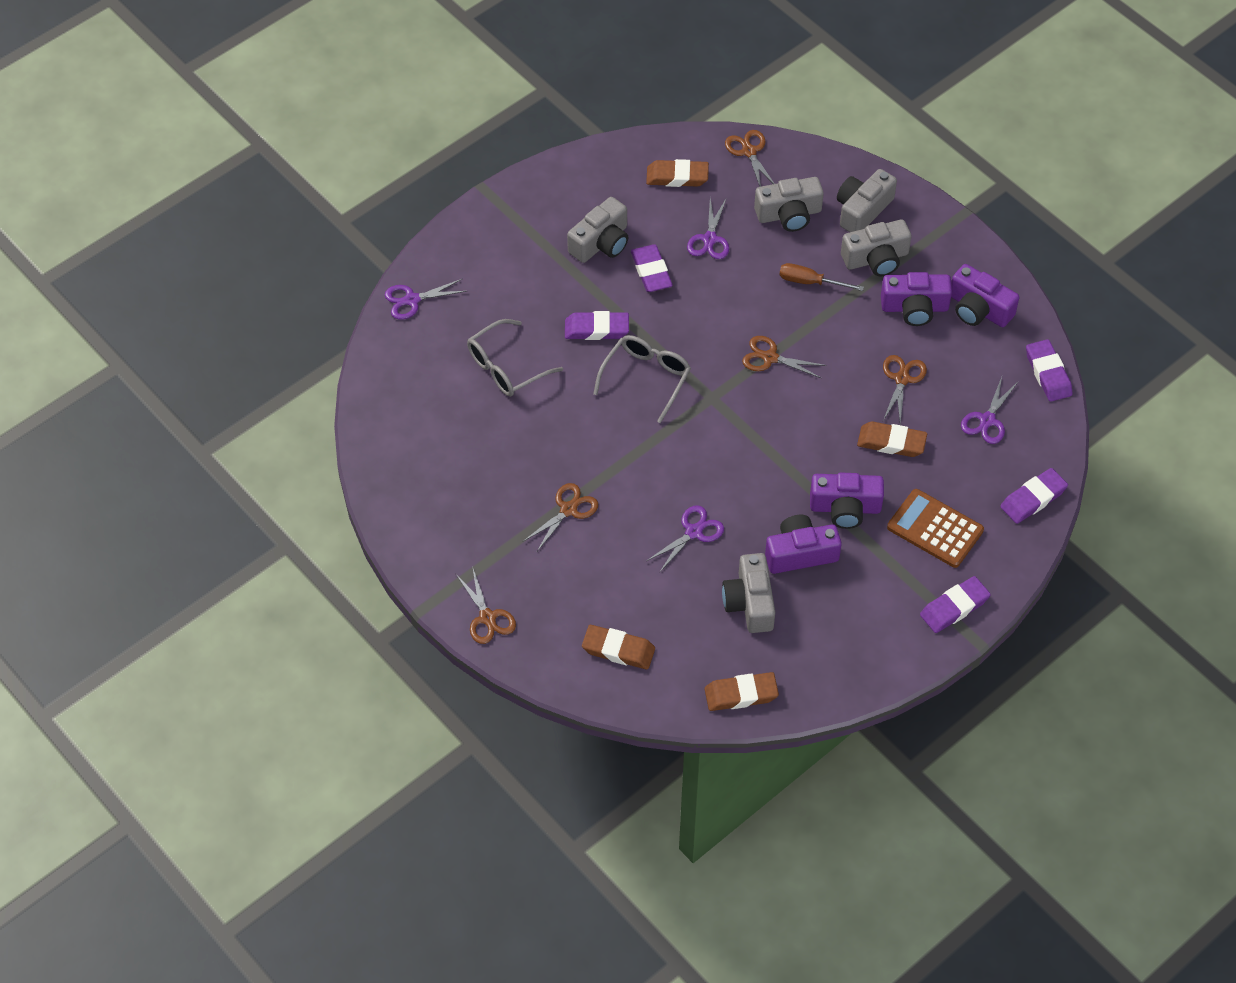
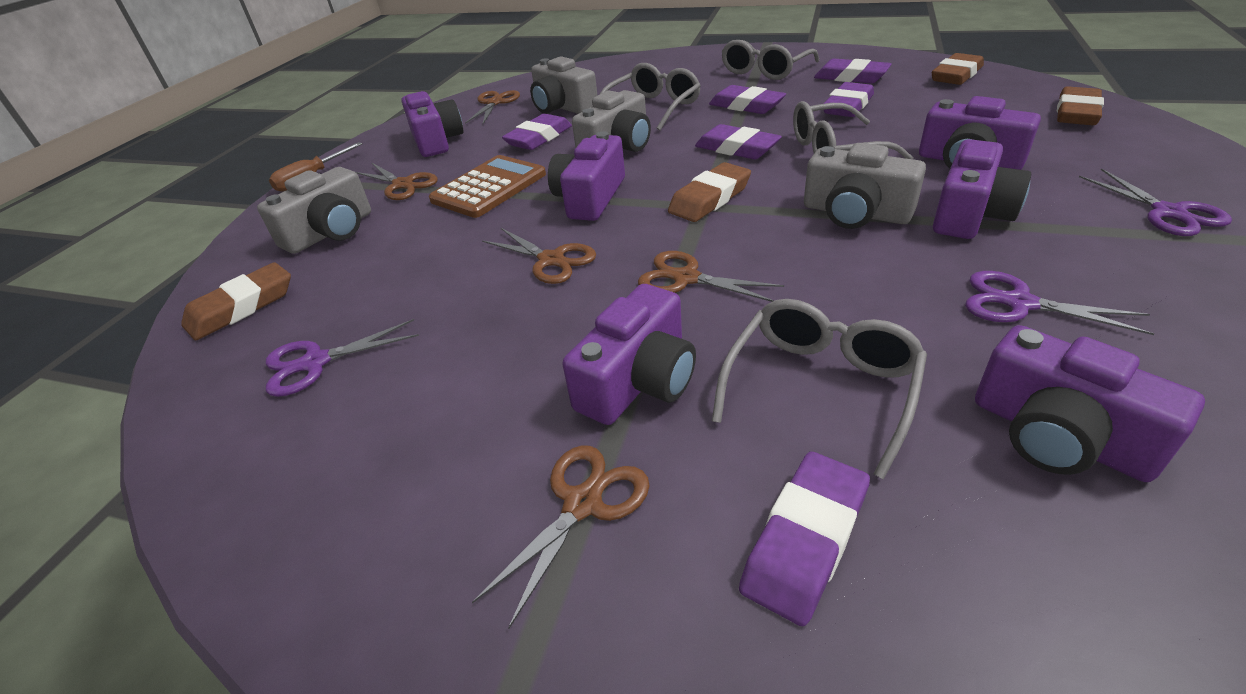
grey camera: [567,197,628,263] [722,553,775,633] [754,177,824,232] [837,169,897,232] [841,219,911,276] = 5 -> [257,167,371,254] [530,56,598,114] [572,90,651,152] [804,143,926,229] = 4
grey glasses: [467,319,563,397] [593,335,691,423] = 2 -> [599,63,701,130] [712,299,927,479] [721,40,820,80] [793,101,914,159] = 4
purple camera: [765,515,842,574] [810,473,884,529] [881,272,952,326] [951,264,1019,327] = 4 -> [402,91,464,157] [548,131,625,221] [563,284,696,425] [919,96,1041,170] [933,139,1031,239] [975,325,1205,482] = 6
purple eraser: [565,311,629,340] [631,244,673,292] [920,576,991,633] [1000,468,1068,524] [1026,339,1073,402] = 5 -> [502,114,572,150] [695,124,782,159] [709,85,786,114] [739,452,870,626] [814,59,892,84] [823,82,874,117] = 6
purple scissors: [385,279,467,320] [646,505,724,573] [687,198,729,259] [961,377,1019,444] = 4 -> [266,319,419,397] [965,271,1155,335] [1079,168,1232,236] = 3

